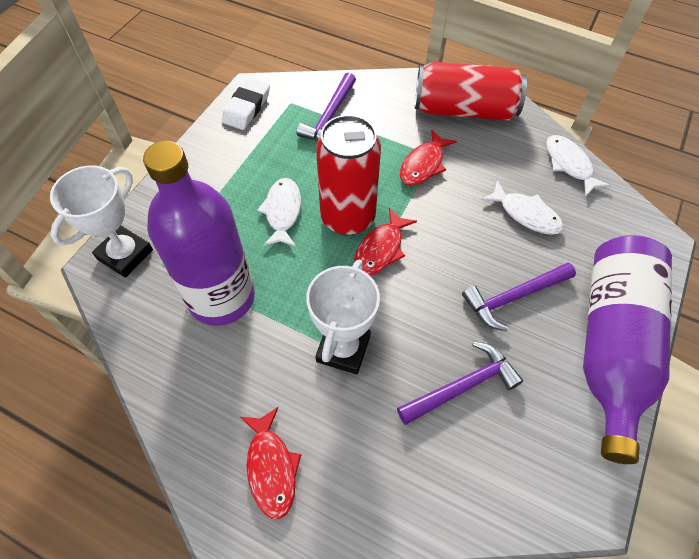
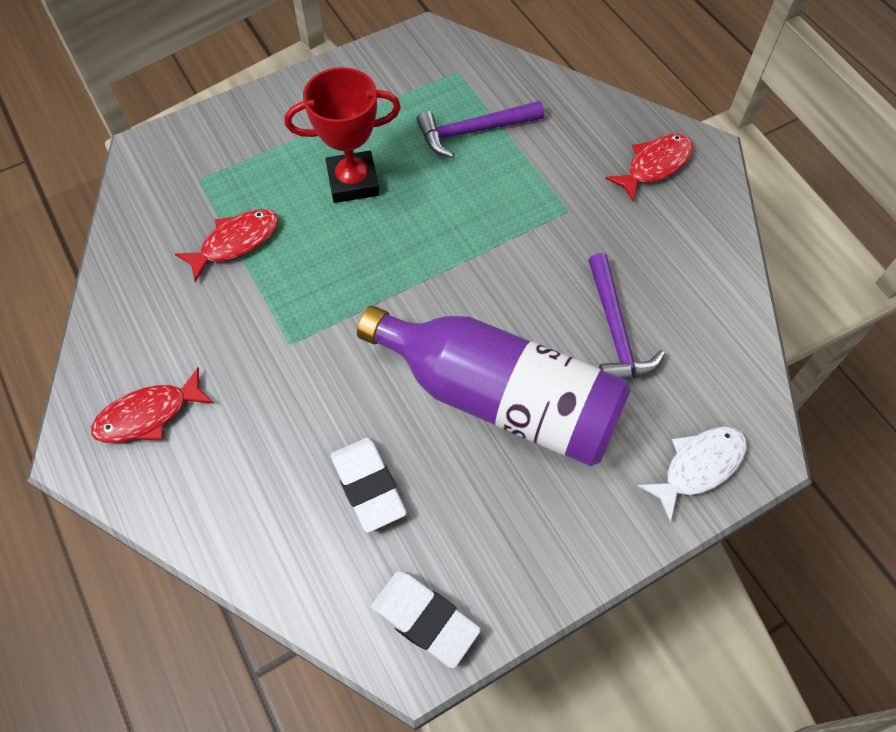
purple bottle: [143,141,255,326] [583,235,672,464] = 2 -> [357,305,631,466] = 1
purple hammer: [297,72,356,141] [397,342,523,425] [462,263,576,331] = 3 -> [416,101,544,158] [588,253,665,380] = 2
red can: [316,115,381,235] [415,62,527,121] = 2 -> none = 0
red trophy: none = 0 -> [285,67,401,203] = 1
white eraser: [222,78,270,130] = 1 -> [331,438,407,533] [371,571,481,668] = 2
white fish: [257,178,301,247] [481,180,564,235] [546,135,611,197] = 3 -> [638,426,747,522] = 1
white trophy: [50,165,153,278] [306,260,380,374] = 2 -> none = 0

